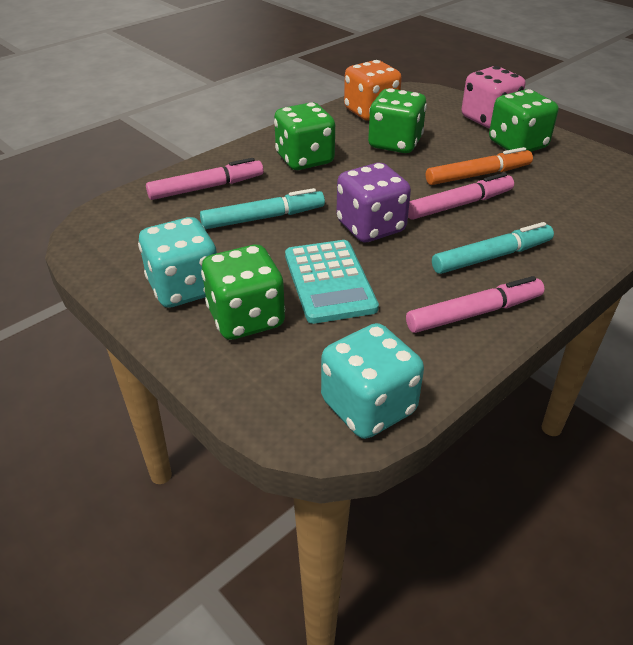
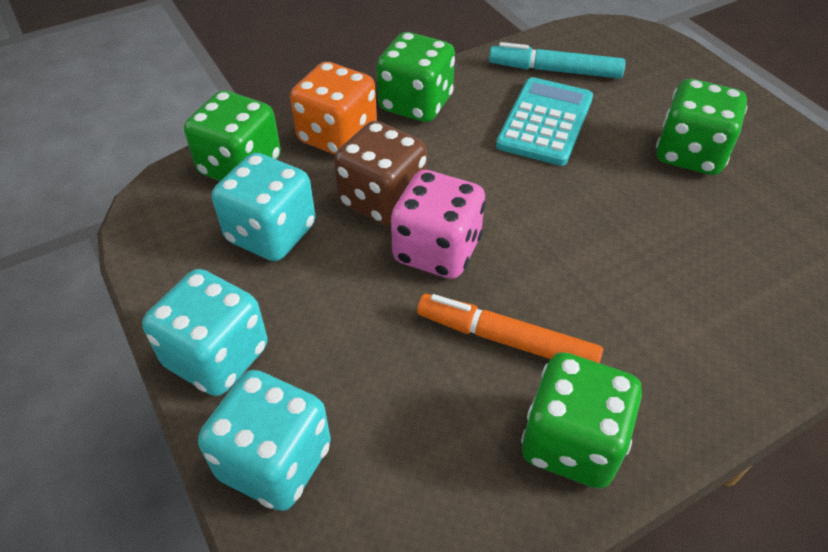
brown dice: none = 0 -> [334,121,427,226] = 1
pink marker: [146,158,264,200] [406,276,544,333] [408,173,514,220] = 3 -> none = 0
purple dice: [336,163,411,242] = 1 -> none = 0
turquoise dice: [138,217,217,308] [321,323,424,439] = 2 -> [142,269,268,396] [198,370,331,511] [212,153,316,261] = 3
turquoise marker: [200,188,325,229] [432,222,554,274] = 2 -> [489,42,625,79] = 1

